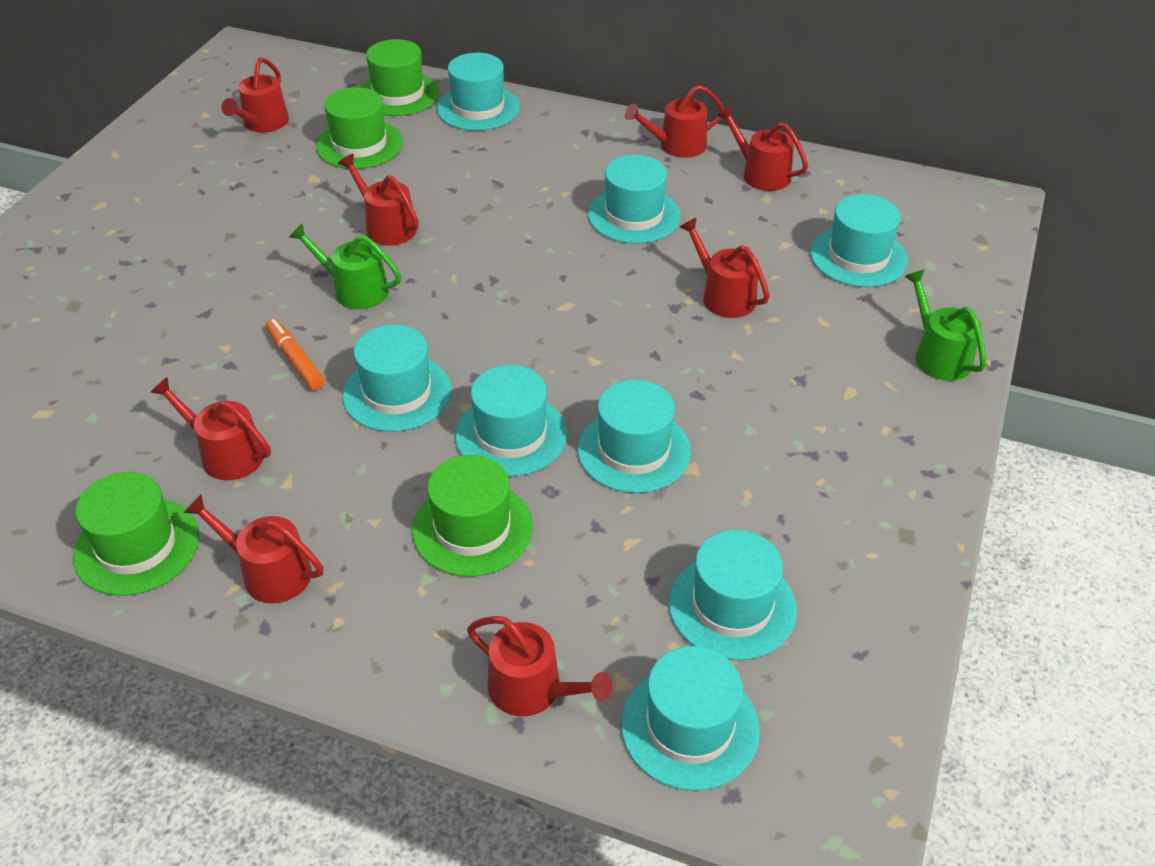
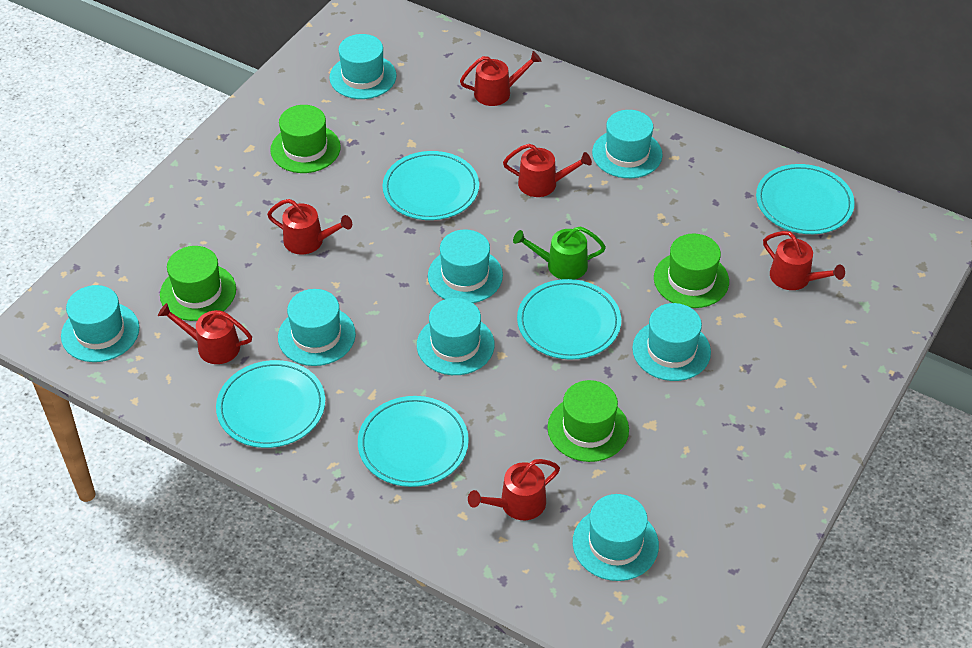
green watering can: [289,224,401,310] [904,269,987,381] = 2 -> [513,226,606,280] = 1
orange marker: [266,319,325,390] = 1 -> none = 0
red watering can: [150,377,271,480] [184,494,323,603] [221,57,289,133] [338,154,419,246] [467,616,613,716] [625,85,725,158] [680,217,770,318] [717,106,808,191] = 8 -> [158,303,252,364] [267,199,352,255] [460,51,541,106] [468,459,560,520] [503,144,592,197] [763,231,845,290] = 6
turquoise plate: none = 0 -> [216,360,325,448] [358,396,469,487] [383,151,479,220] [517,279,621,360] [756,164,855,234] = 5

